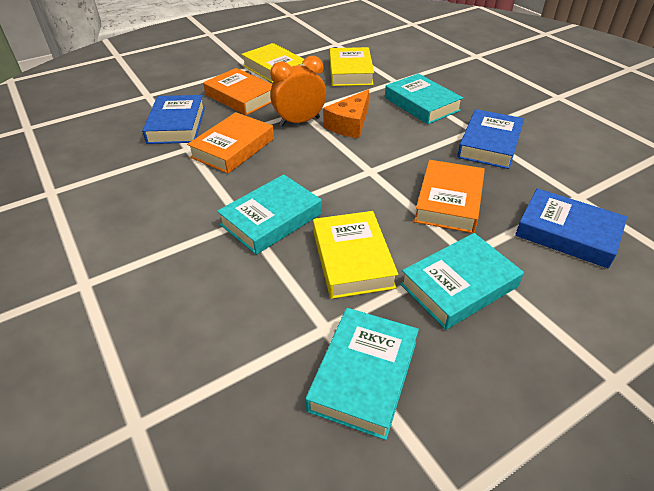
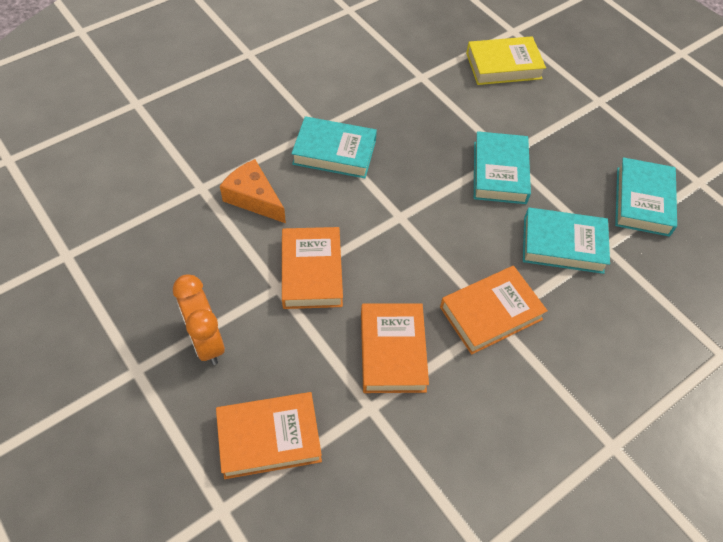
blue book: [142,95,205,144] [457,109,524,169] [515,188,627,269] = 3 -> none = 0
orange book: [187,112,274,173] [203,68,272,115] [414,160,485,233] = 3 -> [216,392,322,479] [282,227,343,309] [361,303,429,393] [440,266,548,355] = 4
yellow book: [241,43,305,83] [313,211,398,299] [330,47,374,86] = 3 -> [466,36,546,85] = 1

